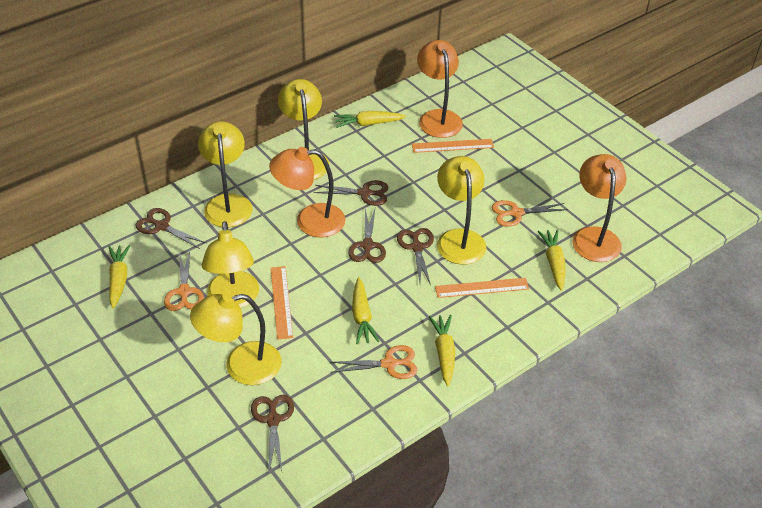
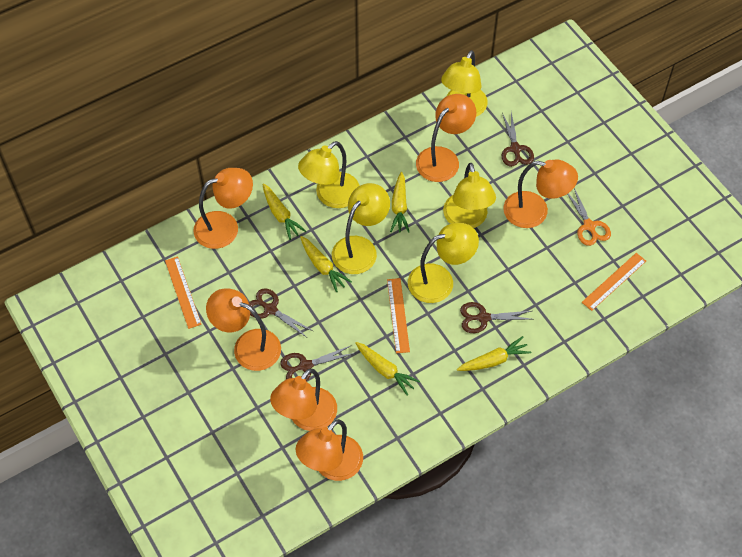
brown scissors: [135,208,206,249] [251,395,294,472] [314,180,388,206] [348,209,386,263] [397,228,434,285] = 5 -> [249,288,313,337] [280,345,355,381] [460,302,534,333] [502,112,534,167] = 4
orange lamp: [269,147,345,237] [417,40,463,138] [572,154,626,262] = 3 -> [193,168,253,249] [206,288,281,371] [270,369,337,431] [296,419,363,481] [416,94,476,182] [503,159,578,228] = 6
orange scissors: [164,251,204,311] [330,345,417,379] [492,200,568,227] = 3 -> [568,188,611,246] = 1

